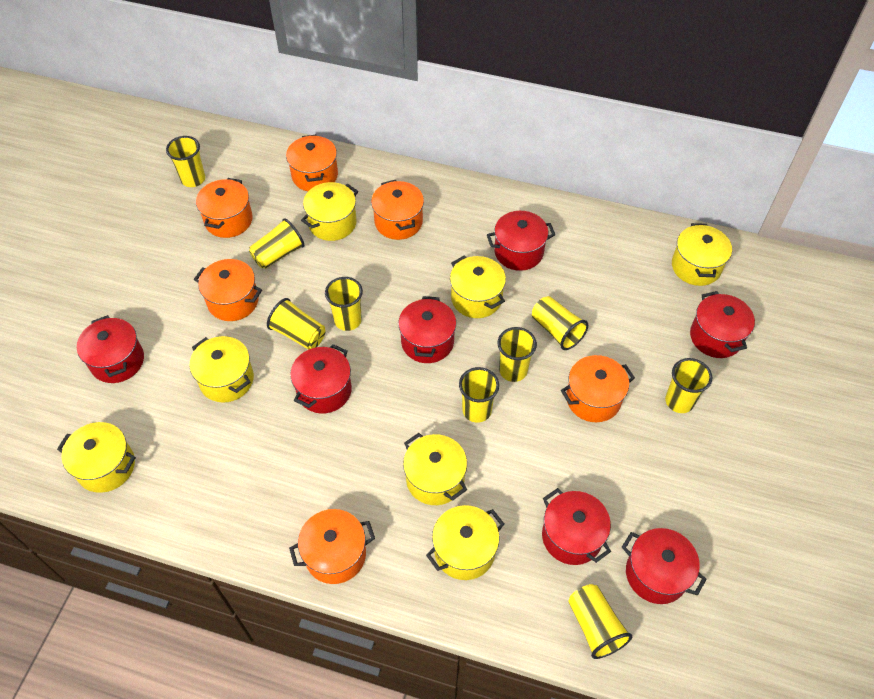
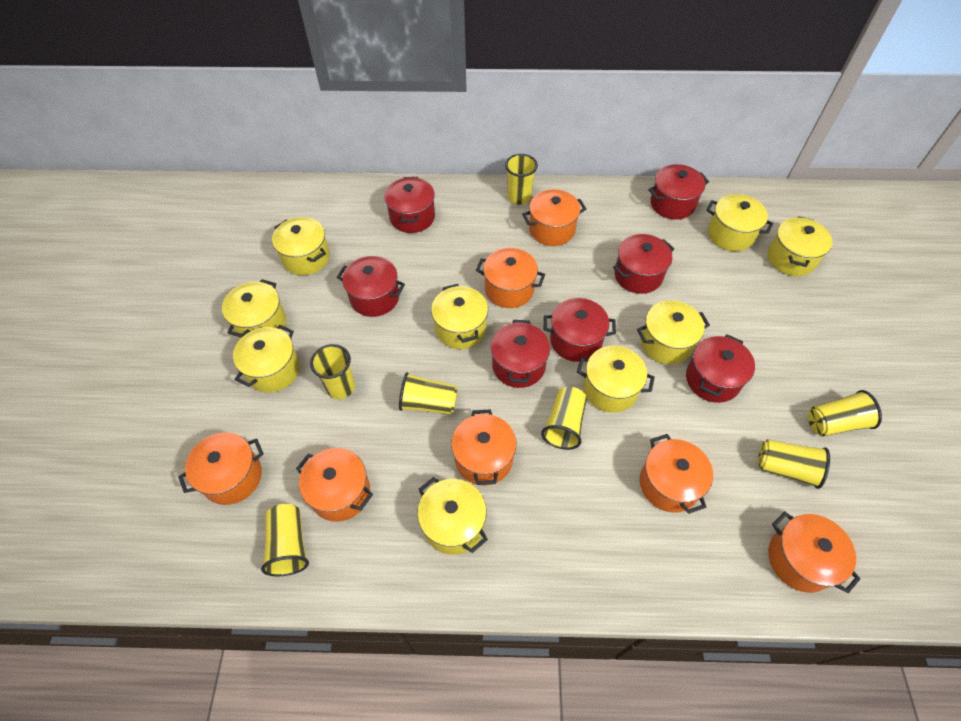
orange pot: [194,259,262,321] [196,178,253,238] [286,135,338,191] [289,509,375,584] [371,180,424,240] [561,355,635,422] = 6 -> [178,432,264,505] [296,448,373,522] [451,409,516,485] [476,248,545,308] [522,189,586,246] [640,434,713,514] [768,511,861,593] = 7
yellow cup: [166,136,205,187] [249,218,304,269] [267,298,326,350] [325,277,363,331] [459,367,499,423] [498,327,537,382] [532,296,588,350] [568,584,632,659] [665,358,712,413] = 9 -> [261,504,309,576] [310,344,355,399] [399,372,458,414] [505,154,538,205] [541,387,587,450] [758,439,830,489] [808,390,882,436] = 7
yellow pot: [57,422,136,493] [190,336,254,403] [301,182,358,241] [403,433,467,505] [426,505,504,580] [450,256,506,318] [672,223,732,286] = 7 -> [222,279,286,339] [233,325,300,392] [272,217,330,275] [417,477,488,555] [431,284,488,349] [577,346,655,413] [637,300,710,365] [706,194,773,251] [768,216,833,276] = 9

